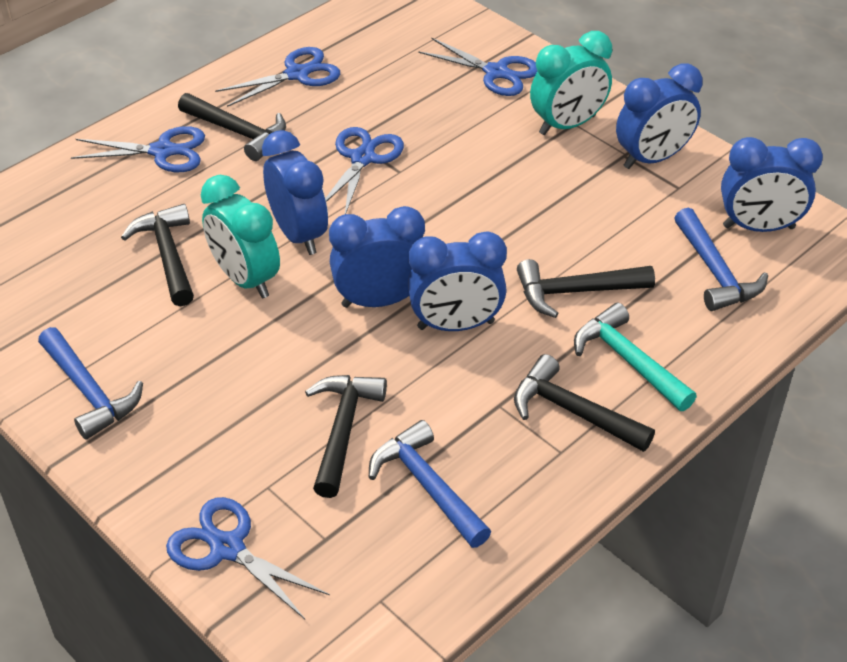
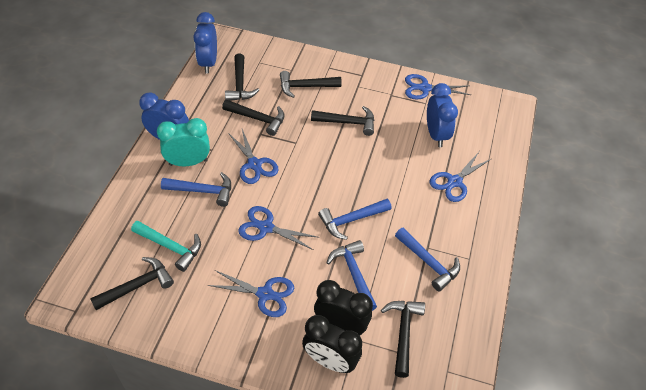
black clock: none = 0 -> [302,315,362,373] [314,280,373,336] = 2
black hammer: [121,204,194,306] [178,93,286,161] [305,375,387,498] [514,354,655,452] [517,259,655,318] = 5 -> [90,257,174,310] [222,100,285,136] [225,53,259,101] [280,71,342,98] [311,106,374,136] [381,301,425,378] = 6
blue clock: [262,130,328,255] [329,206,425,308] [408,231,507,331] [616,64,703,169] [721,137,823,232] = 5 -> [139,92,189,140] [193,12,217,74] [427,83,458,147] = 3
blue hammer: [38,327,143,440] [369,420,491,548] [674,208,768,311] = 3 -> [161,172,231,207] [318,199,392,240] [326,240,377,311] [395,228,460,292] = 4
turquoise clock: [201,175,280,298] [530,31,612,135] = 2 -> [157,118,210,166] = 1

